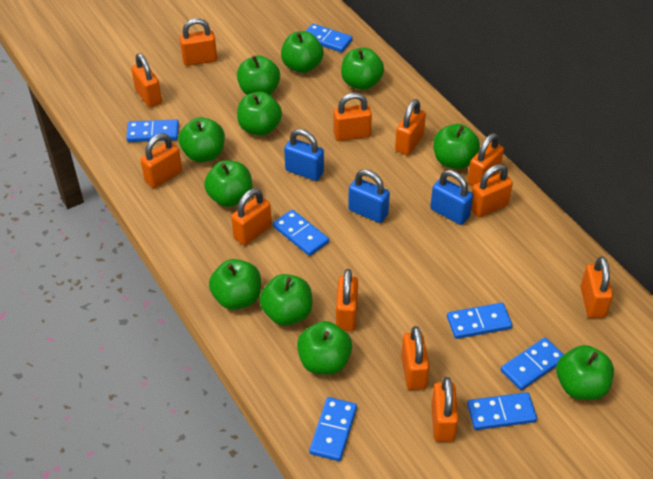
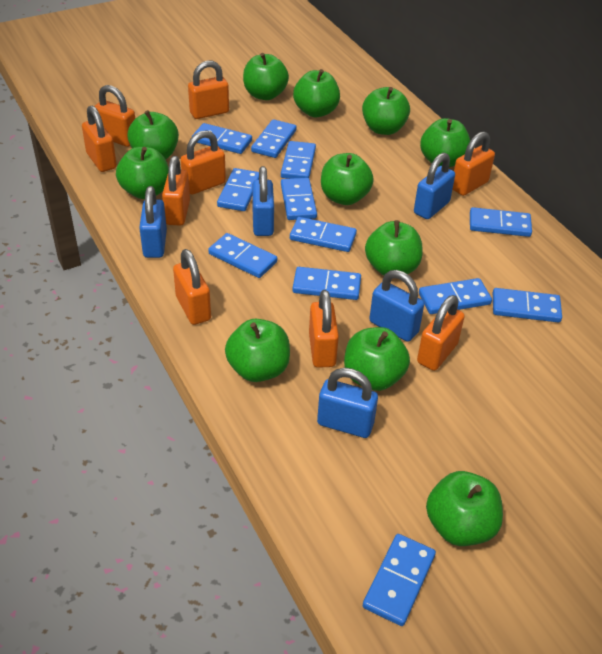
blue domino: [126,119,179,142] [273,209,329,256] [306,23,352,52] [309,397,357,461] [447,303,512,339] [467,392,537,430] [501,338,564,390] = 7 -> [192,123,252,154] [208,233,277,278] [217,168,259,211] [251,119,297,158] [281,141,316,179] [281,178,317,220] [290,217,357,252] [292,267,361,300] [363,534,436,626] [419,278,492,314] [470,207,532,237] [493,288,562,323] = 12
blue padlock: [284,129,324,181] [348,169,390,223] [430,170,473,225] = 3 -> [139,186,167,258] [252,166,274,236] [317,368,378,438] [369,270,424,342] [414,153,455,219] = 5
orange padlock: [131,53,162,108] [140,133,182,188] [180,18,217,66] [231,188,272,245] [333,93,372,141] [336,269,358,331] [395,99,426,155] [401,326,430,390] [431,377,458,442] [468,133,504,186] [471,164,513,218] [580,256,613,318] = 12 -> [82,106,117,172] [94,85,135,147] [162,156,190,226] [173,249,211,325] [181,130,226,195] [188,61,229,119] [309,290,339,368] [417,295,465,371] [453,132,495,196] = 9

